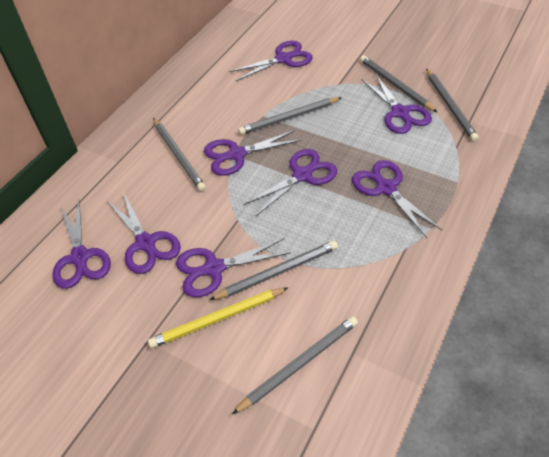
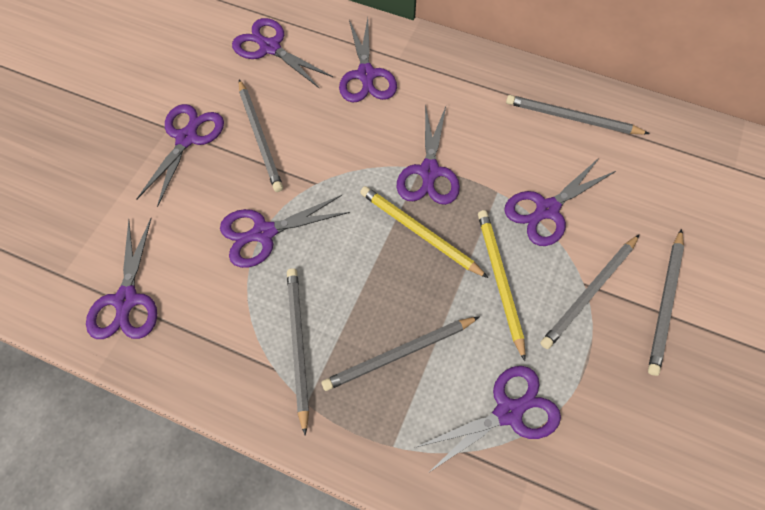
yellow pencil: [148,287,289,348] = 1 -> [360,186,488,278] [478,210,526,361] = 2

